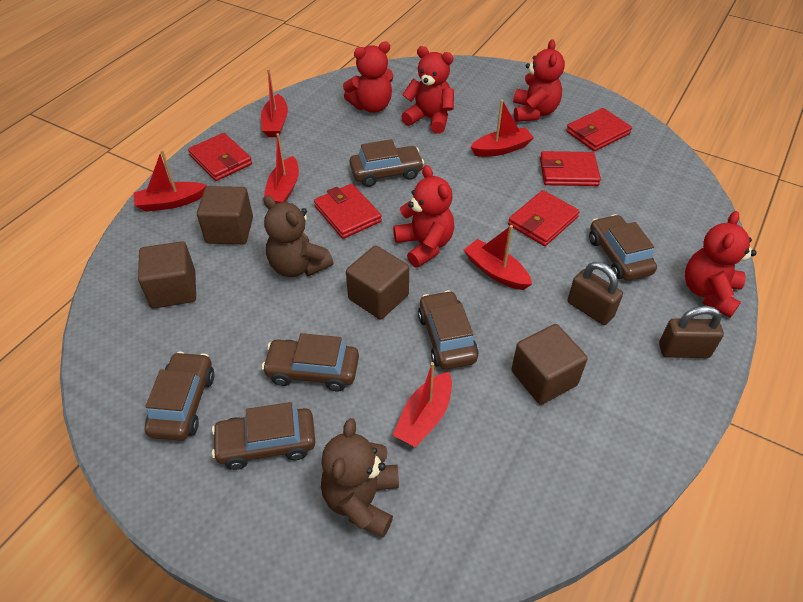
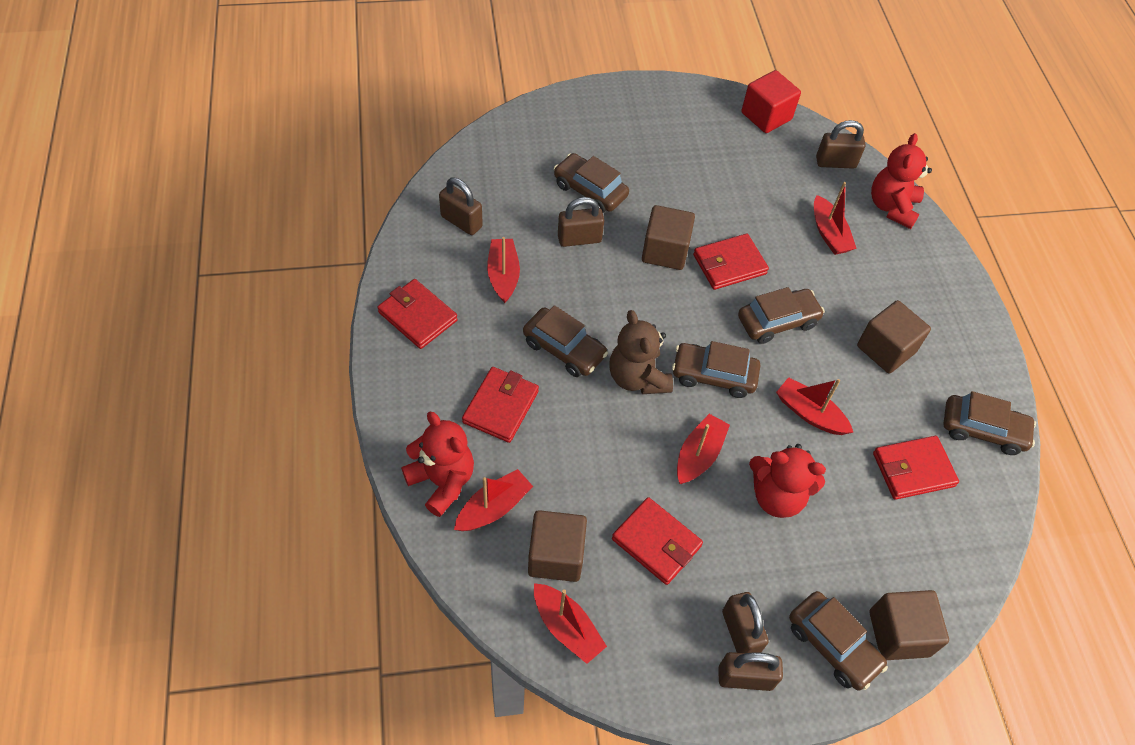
brown padlock: [567,262,623,325] [659,306,724,358] = 2 -> [439,178,483,235] [558,197,604,247] [718,652,783,691] [722,592,769,653] [816,120,866,169] = 5
brown teddy bear: [264,195,334,277] [321,418,399,538] = 2 -> [609,310,673,394] = 1
red cube: none = 0 -> [741,70,801,133] = 1
red teddy bear: [343,41,393,113] [393,165,454,268] [401,46,454,134] [513,39,565,122] [685,211,757,318] = 5 -> [401,412,474,517] [749,444,826,518] [871,133,932,229] = 3

